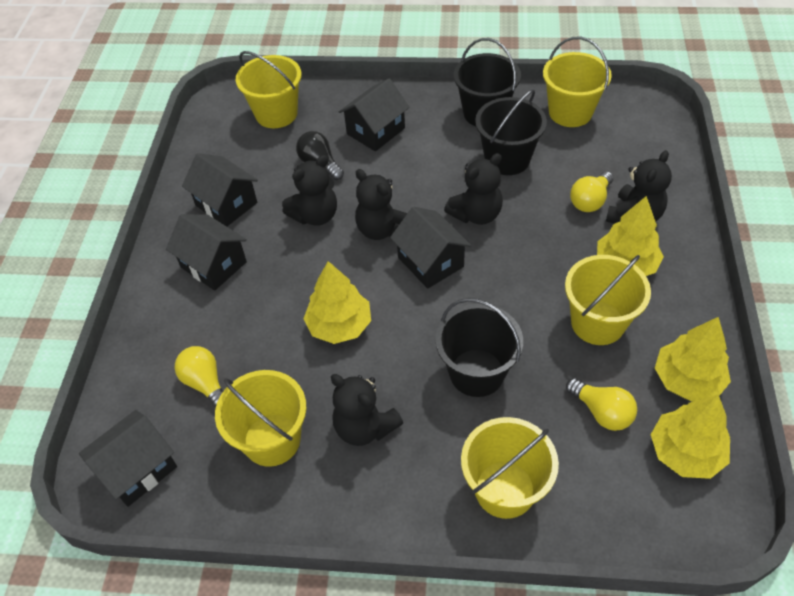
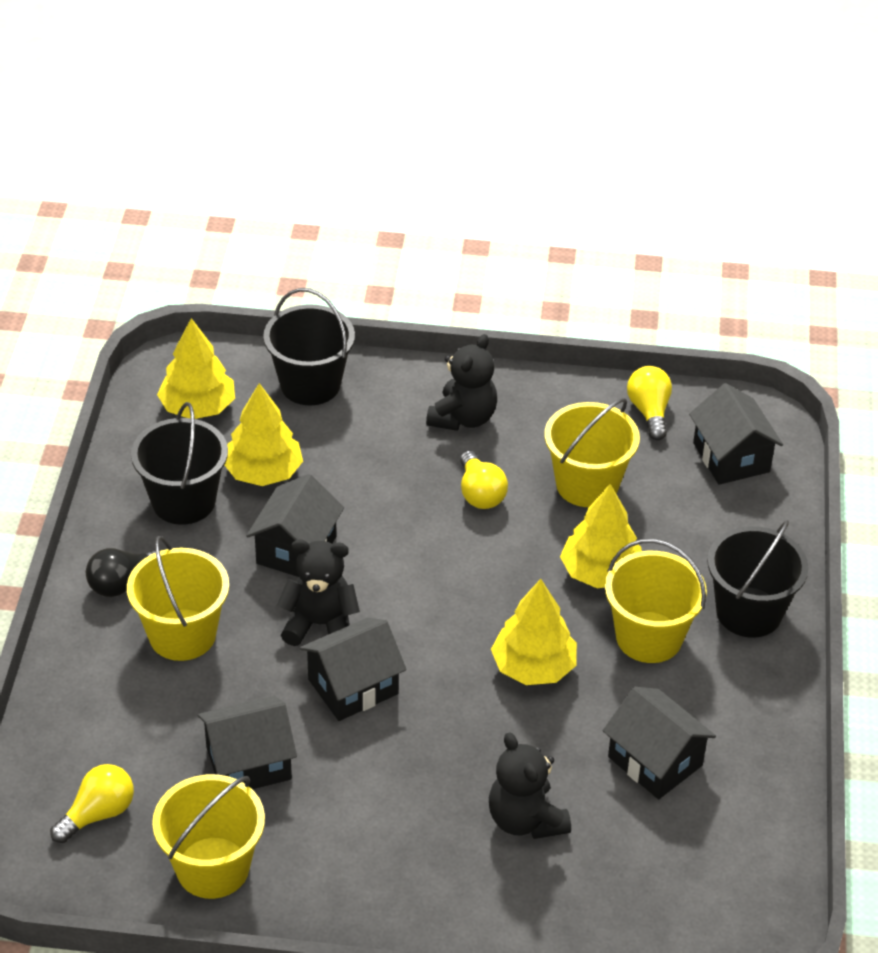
black teddy bear: [282,155,337,226] [331,374,403,446] [355,169,407,240] [444,153,503,225] [606,150,672,224] = 5 -> [277,539,360,646] [426,334,497,431] [489,732,571,839] = 3
yellow bucket: [215,370,306,467] [236,51,301,128] [461,417,559,519] [543,37,612,127] [565,255,651,345] = 5 -> [127,536,229,661] [152,774,265,899] [545,398,640,507] [605,539,707,663] = 4

